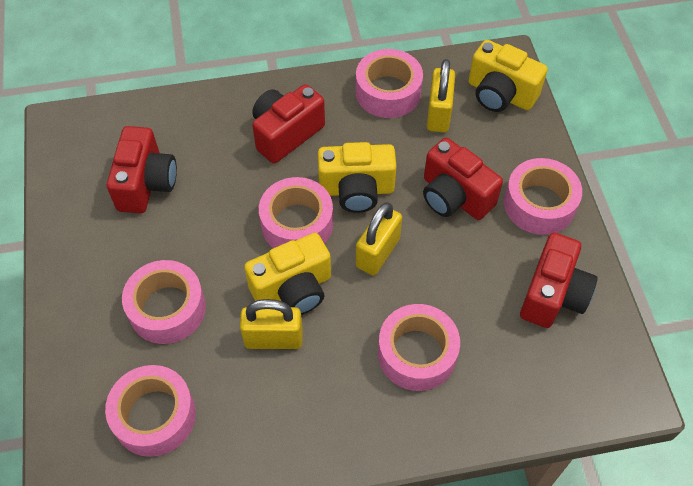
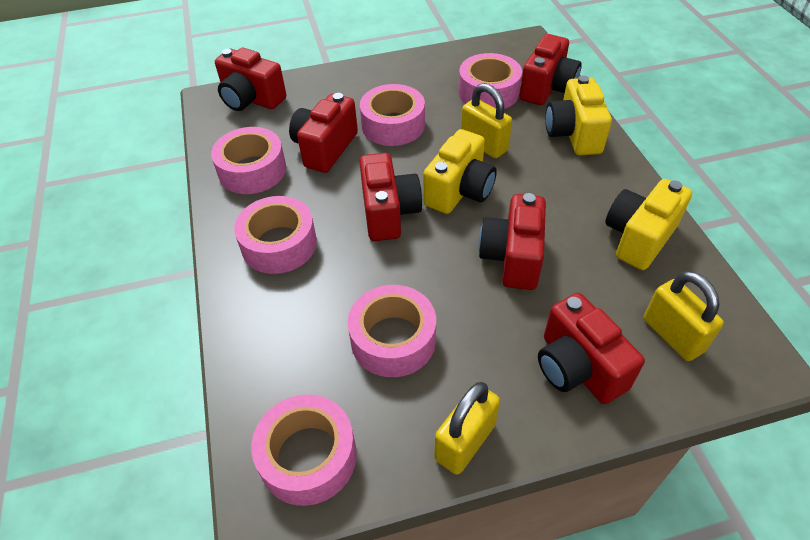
red camera: [107,126,177,213] [252,84,325,164] [423,138,503,220] [520,233,597,328] = 4 -> [215,48,286,111] [289,93,358,173] [359,153,422,241] [478,193,546,290] [520,34,582,105] [538,293,645,404] = 6

